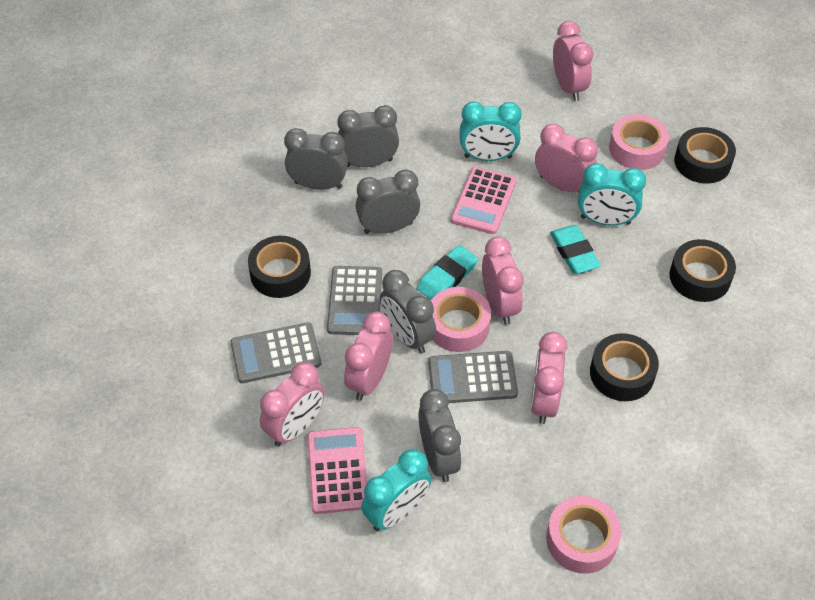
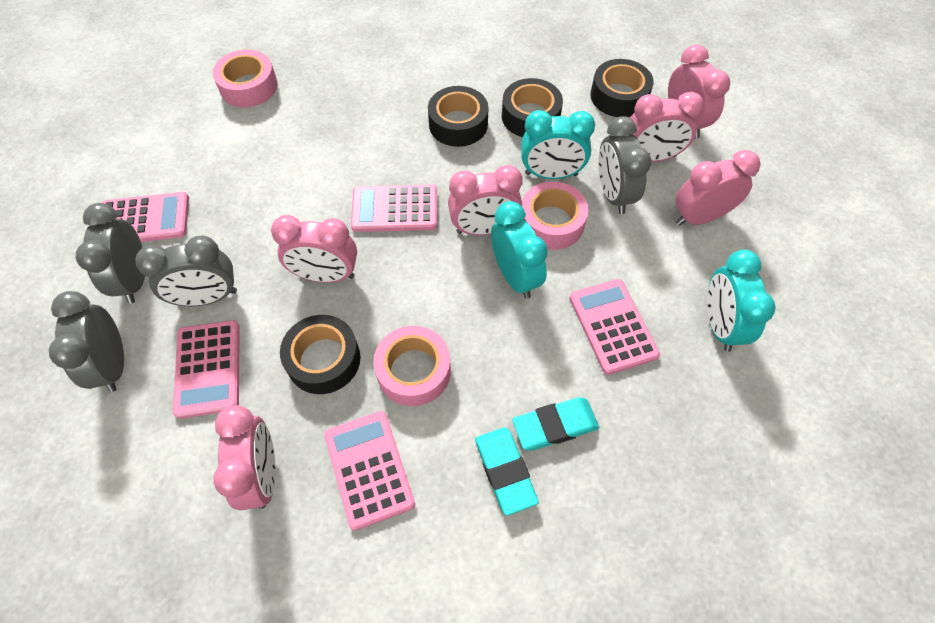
grey calculator: [230,322,321,383] [327,266,382,335] [428,351,518,403] = 3 -> none = 0
grey clock: [284,128,348,190] [338,105,399,167] [356,169,420,234] [380,270,436,354] [418,389,462,482] = 5 -> [49,291,124,392] [76,203,145,304] [136,236,237,307] [598,116,651,214] = 4
pink calculator: [307,427,367,514] [451,167,517,234] = 2 -> [102,192,189,242] [173,320,240,419] [324,411,415,531] [351,184,437,232] [569,279,660,375] = 5

